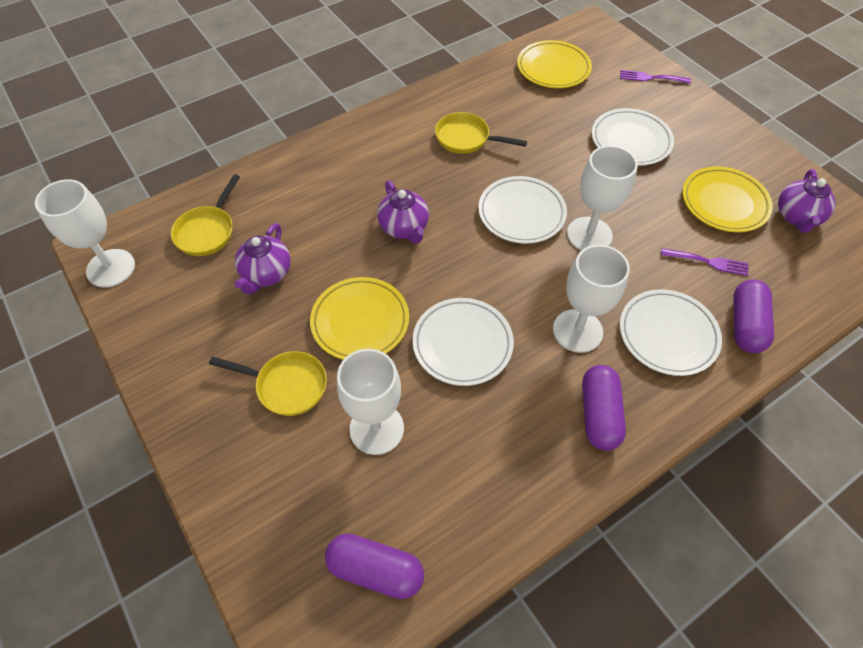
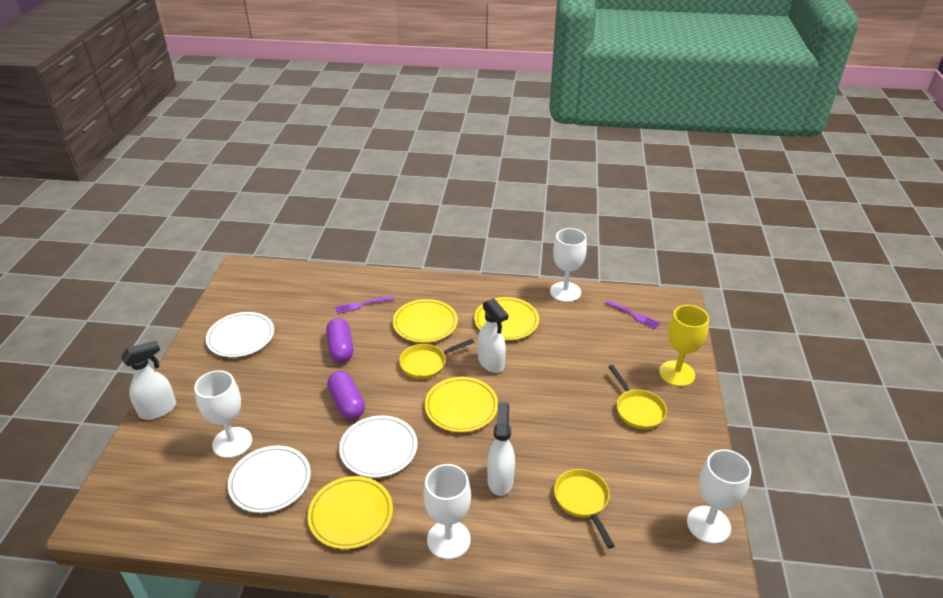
purple capsule: [325,533,424,599] [582,365,626,451] [733,279,774,353] = 3 -> [326,318,353,363] [327,371,365,419] = 2
purple teapot: [235,223,291,295] [377,181,429,243] [778,169,836,233] = 3 -> none = 0
white plate: [413,298,514,386] [478,176,567,244] [592,108,674,166] [620,289,722,376] = 4 -> [206,312,274,357] [228,446,311,513] [339,415,417,478] = 3
white spray bottle: none = 0 -> [121,340,176,420] [478,298,508,373] [487,402,515,496] = 3
yellow goblet: none = 0 -> [659,305,709,387] = 1
yellow plate: [310,277,409,360] [517,40,592,88] [682,166,773,232] = 3 -> [308,476,393,549] [393,299,458,343] [425,377,498,432] [474,297,539,340] = 4

